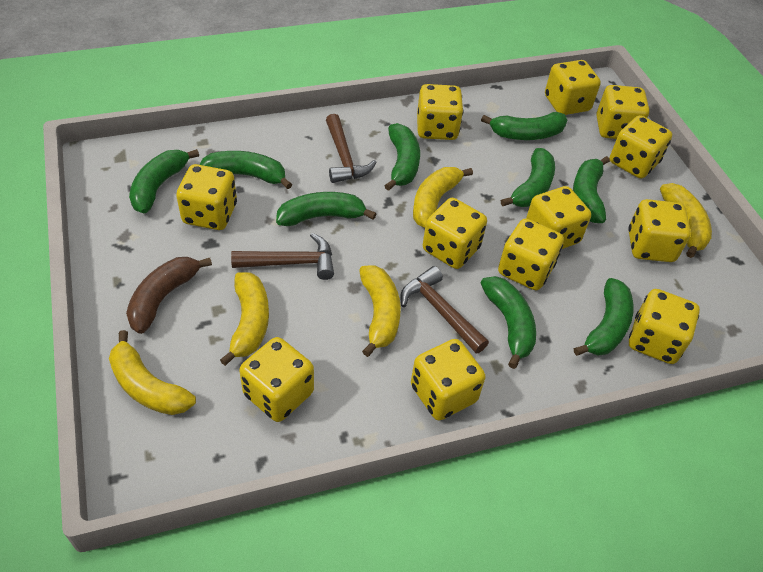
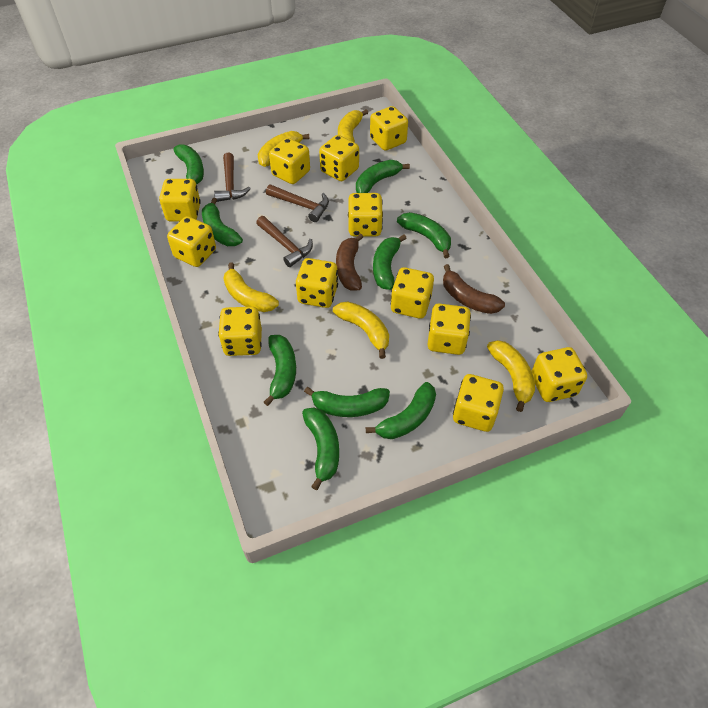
brown banana: [126,257,212,334] = 1 -> [336,234,363,291] [443,264,505,314] = 2

